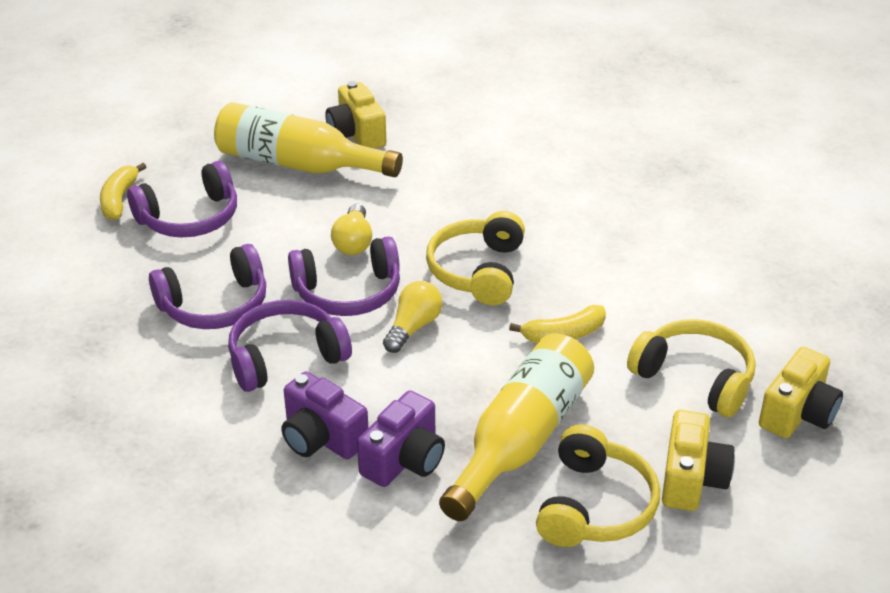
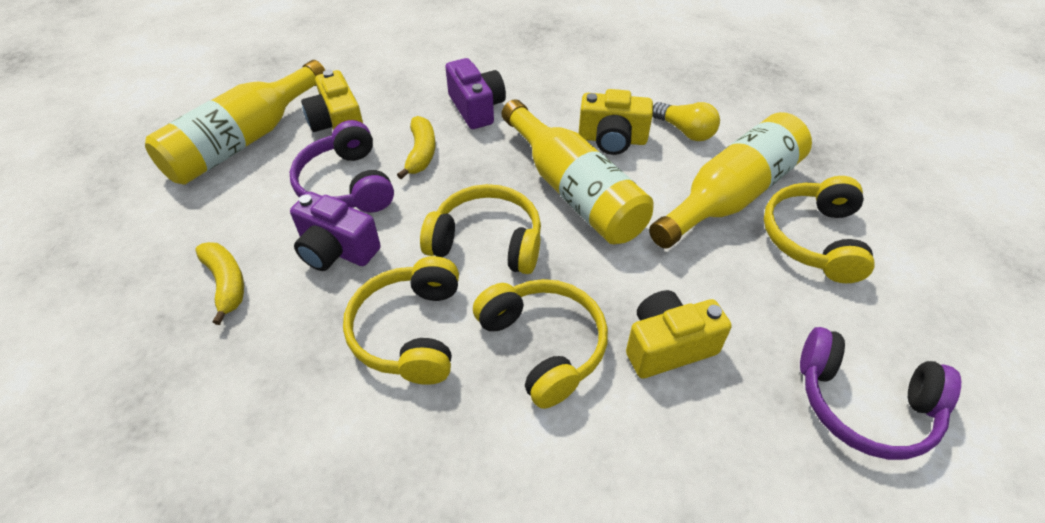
purple headphones: [127,161,237,238] [149,244,266,329] [228,300,352,392] [288,236,400,316] = 4 -> [290,120,394,213] [800,327,961,460] = 2
yellow bottle: [214,102,403,177] [439,333,594,521] = 2 -> [145,60,325,185] [502,99,654,244] [649,112,812,249] = 3
yellow headphones: [426,211,525,305] [536,424,660,547] [627,319,755,417] = 3 -> [343,256,459,385] [420,184,541,274] [473,279,608,409] [764,176,875,283] = 4
yellow light bulb: [331,204,372,255] [383,281,442,353] = 2 -> [653,102,720,141] = 1

